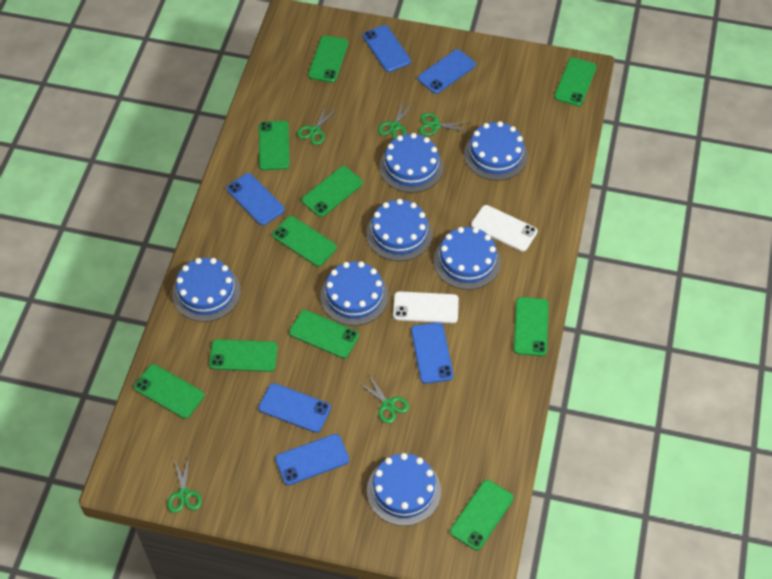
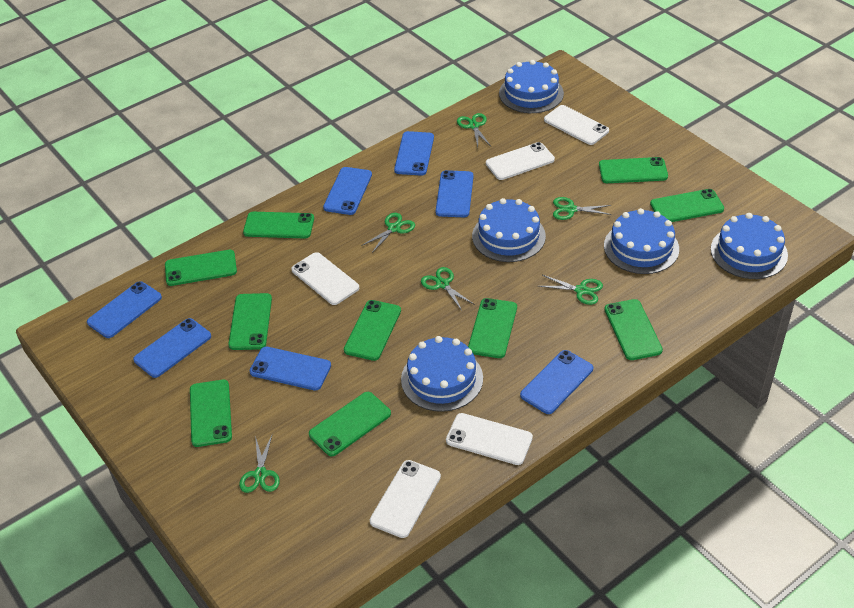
blue cake: [172,258,241,322] [320,261,389,326] [366,199,433,261] [367,453,441,526] [379,133,444,193] [434,227,501,290] [464,121,528,180] = 7 -> [401,336,483,412] [472,198,546,262] [499,60,564,113] [604,208,679,274] [711,213,788,279] = 5
blue phone: [226,173,285,225] [259,383,331,433] [275,434,349,485] [363,25,411,72] [411,322,454,384] [418,49,476,94] = 6 -> [87,281,162,338] [133,318,211,378] [249,347,331,391] [323,167,372,215] [394,131,434,175] [436,170,474,217] [520,350,593,414] = 7
green scissors: [167,457,202,513] [297,105,337,145] [358,374,409,423] [378,100,413,139] [419,113,470,136] = 5 -> [239,435,280,493] [361,213,415,253] [421,267,475,311] [457,113,491,147] [538,275,603,305] [553,197,612,220] = 6
white phone: [393,291,459,323] [471,205,538,252] = 2 -> [291,252,359,305] [370,460,441,538] [446,413,533,465] [486,142,555,180] [544,105,609,145] = 5

